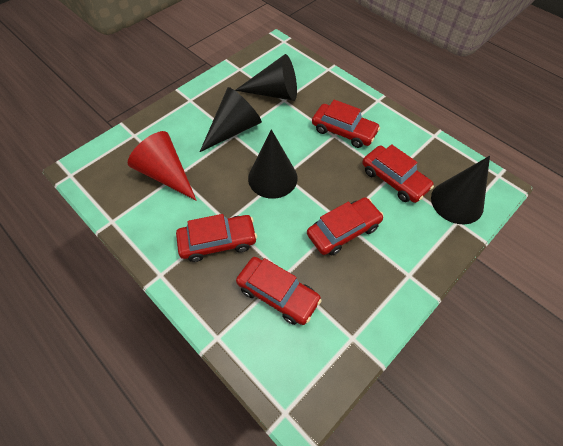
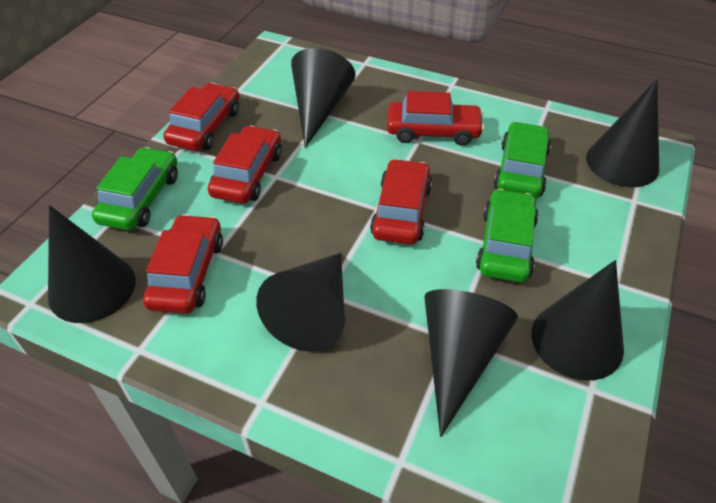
black cone: [200,87,262,152] [235,54,297,101] [248,129,298,199] [431,156,490,224] = 4 -> [48,205,136,323] [256,253,345,352] [291,48,356,148] [424,289,518,437] [531,260,624,380] [586,79,659,187] = 6
green car: none = 0 -> [92,147,178,230] [476,189,539,283] [494,122,551,199] = 3
red cone: [128,131,197,201] = 1 -> none = 0

